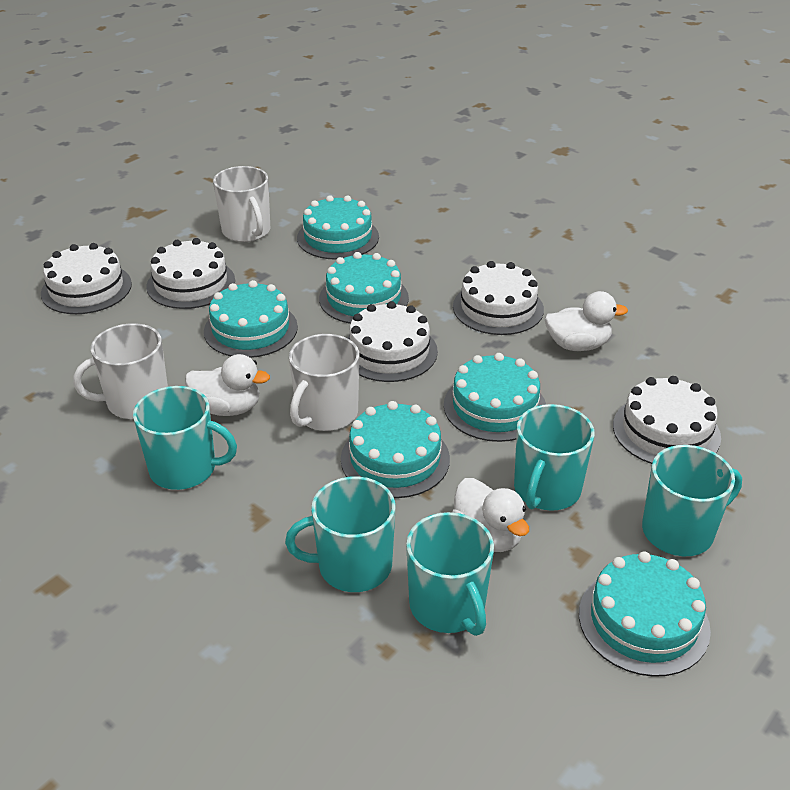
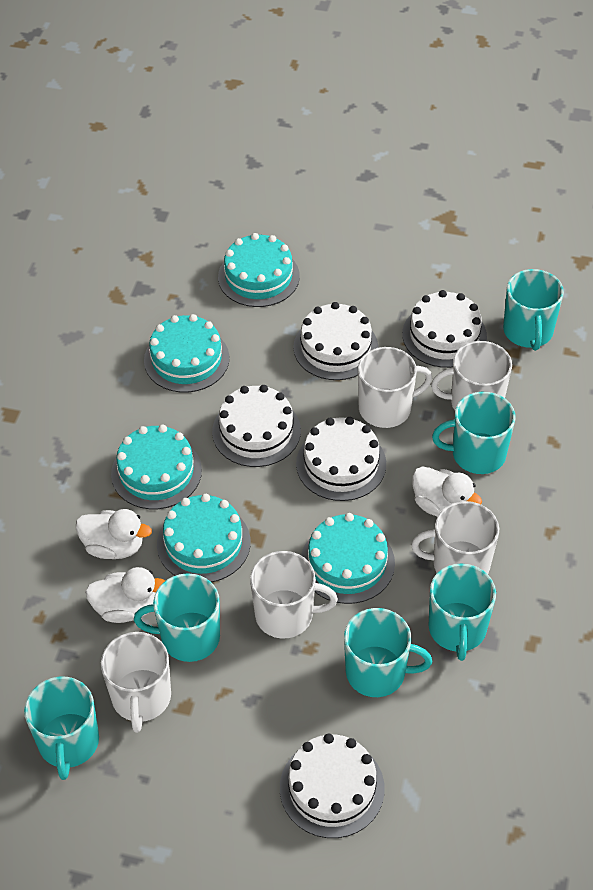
turquoise cake: [204,280,298,358] [297,195,379,260] [319,252,409,324] [341,401,450,498] [444,353,546,442] [579,551,711,677] = 6 -> [111,425,202,509] [144,314,229,393] [157,494,251,582] [218,233,300,307] [301,513,395,604] = 5
turquoise mug: [133,386,237,490] [285,476,396,592] [406,512,494,636] [514,404,595,511] [642,445,742,556] = 5 -> [24,676,99,780] [134,573,220,662] [344,608,432,697] [428,564,496,661] [432,392,516,474] [503,269,564,351] = 6
white mug: [73,323,168,419] [213,166,270,242] [289,334,359,431] = 3 -> [101,632,171,733] [250,551,338,639] [358,347,432,428] [411,501,499,574] [431,341,512,410] = 5

